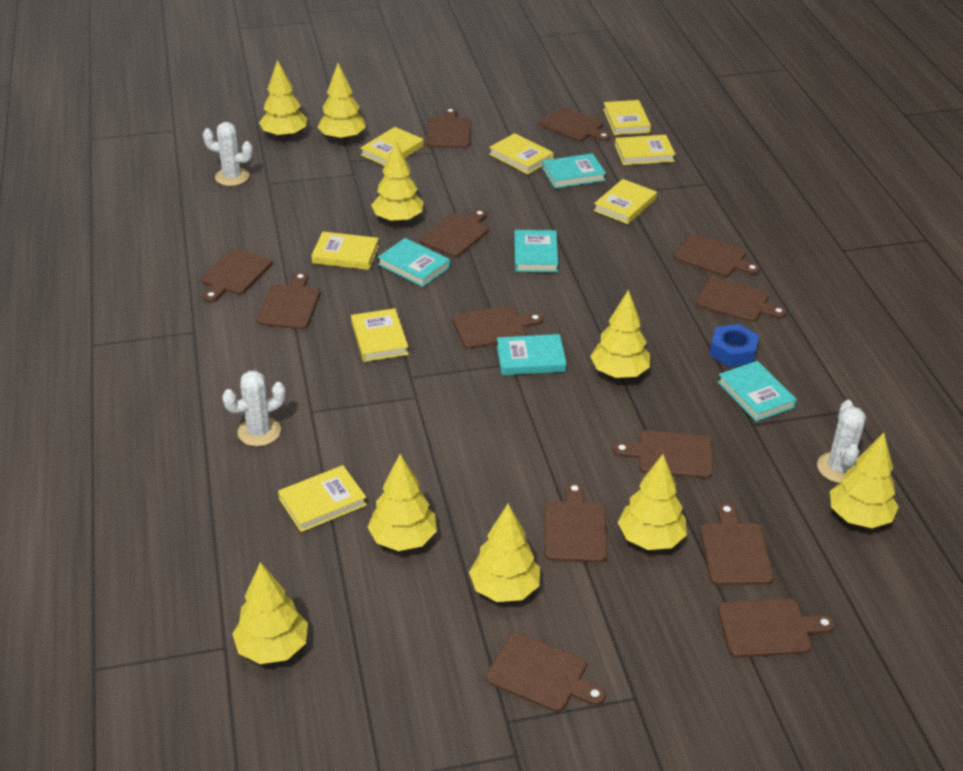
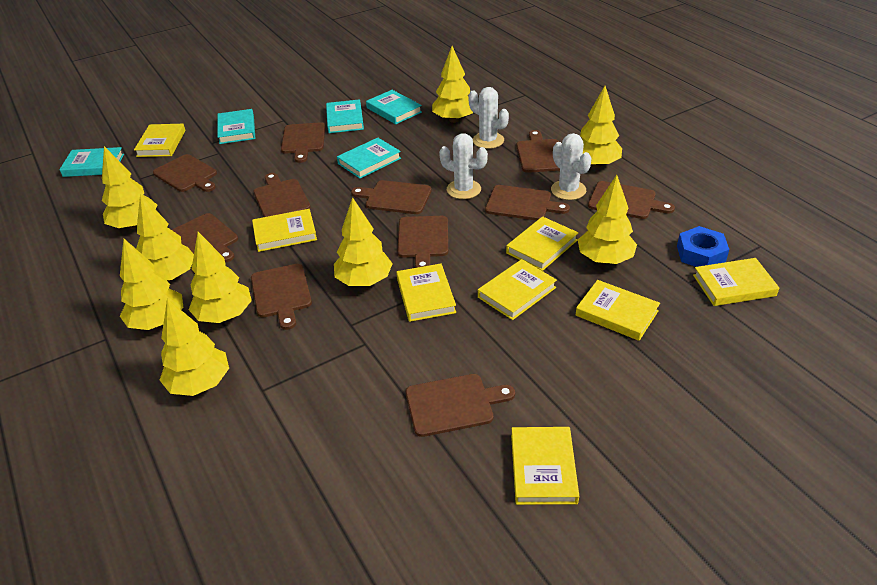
brown cutting board: [201,248,272,302] [257,272,320,329] [420,209,489,257] [426,108,471,148] [453,306,543,349] [486,632,606,712] [539,107,610,141] [544,482,607,563] [613,430,713,478] [674,234,760,277] [696,277,787,322] [700,503,774,585] [718,599,835,658] = 13 -> [153,154,217,192] [172,213,238,262] [251,264,312,330] [254,173,311,217] [281,122,325,163] [351,180,432,214] [397,216,448,268] [406,374,515,437] [485,185,570,221] [516,130,560,173] [588,181,675,219] = 11

